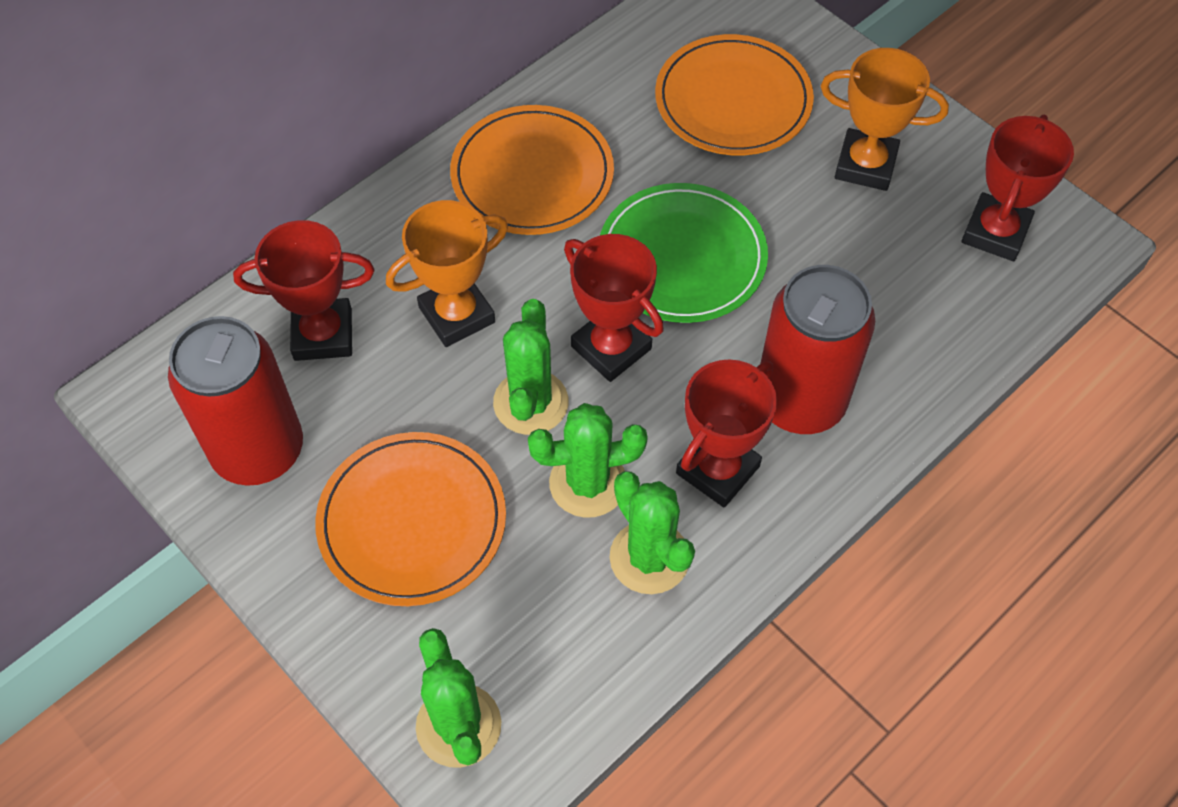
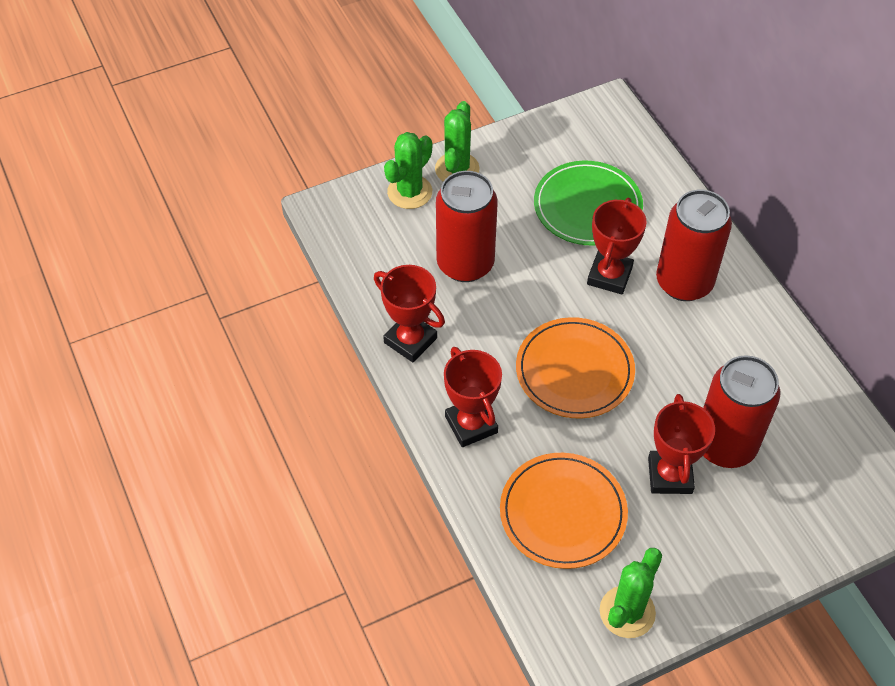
green cactus: [416,628,501,768] [493,299,568,435] [528,403,648,518] [609,471,695,594] = 4 -> [384,132,432,209] [435,101,480,182] [600,548,662,638] = 3
orange plate: [315,432,506,606] [450,105,614,235] [655,34,814,155] = 3 -> [500,453,628,569] [516,317,635,419] = 2
orange trophy: [386,200,508,347] [821,48,949,191] = 2 -> none = 0
red can: [168,316,303,486] [760,265,875,434] = 2 -> [436,171,498,282] [656,190,732,301] [703,355,780,468] = 3

